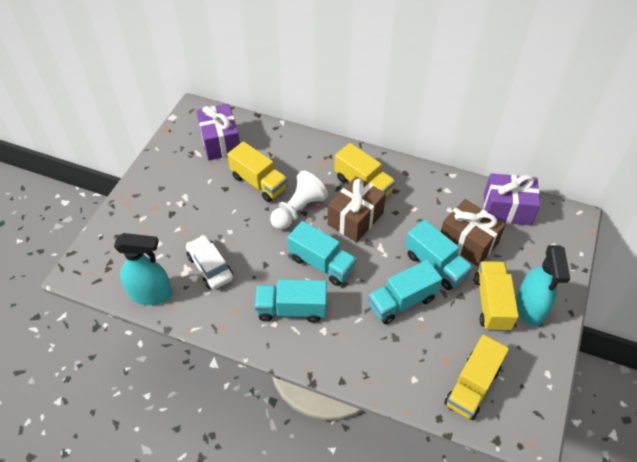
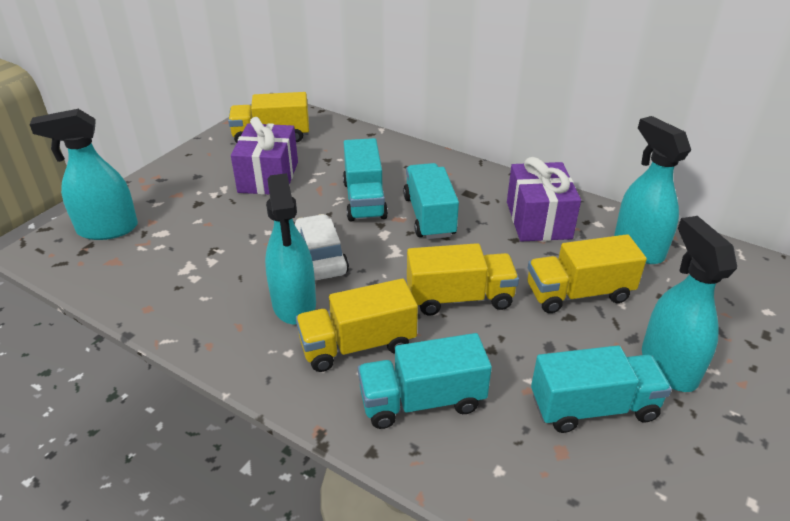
brown gift: [328,176,386,242] [441,199,506,266] = 2 -> none = 0
turquoise spray bottle: [114,233,172,305] [516,245,570,326] = 2 -> [29,109,138,240] [265,173,316,325] [614,116,691,264] [642,216,737,392] = 4
white pawn: [270,170,328,230] = 1 -> none = 0

